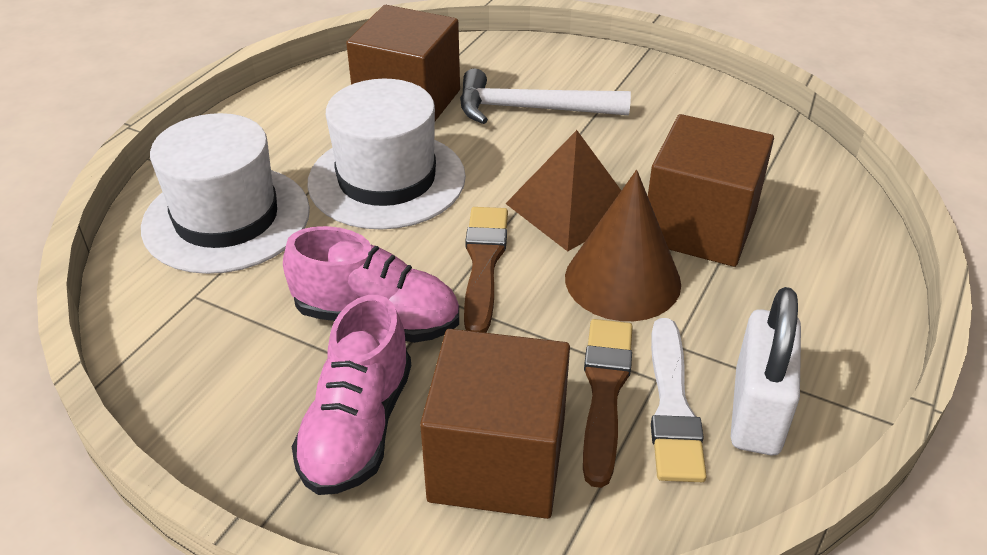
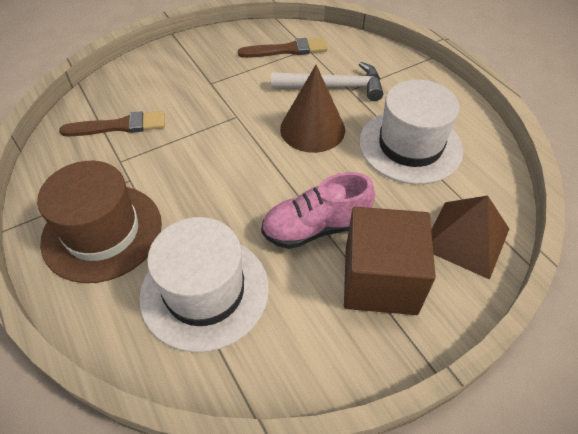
brown cube: [346,5,460,121] [420,329,570,519] [648,114,774,267] = 3 -> [344,207,436,315] = 1
brown hat: none = 0 -> [37,161,162,283] = 1
pink shoe: [283,226,459,343] [291,295,411,495] = 2 -> [261,172,375,249] = 1
white brush: [651,318,707,482] = 1 -> none = 0
white padlock: [731,287,801,455] = 1 -> none = 0

